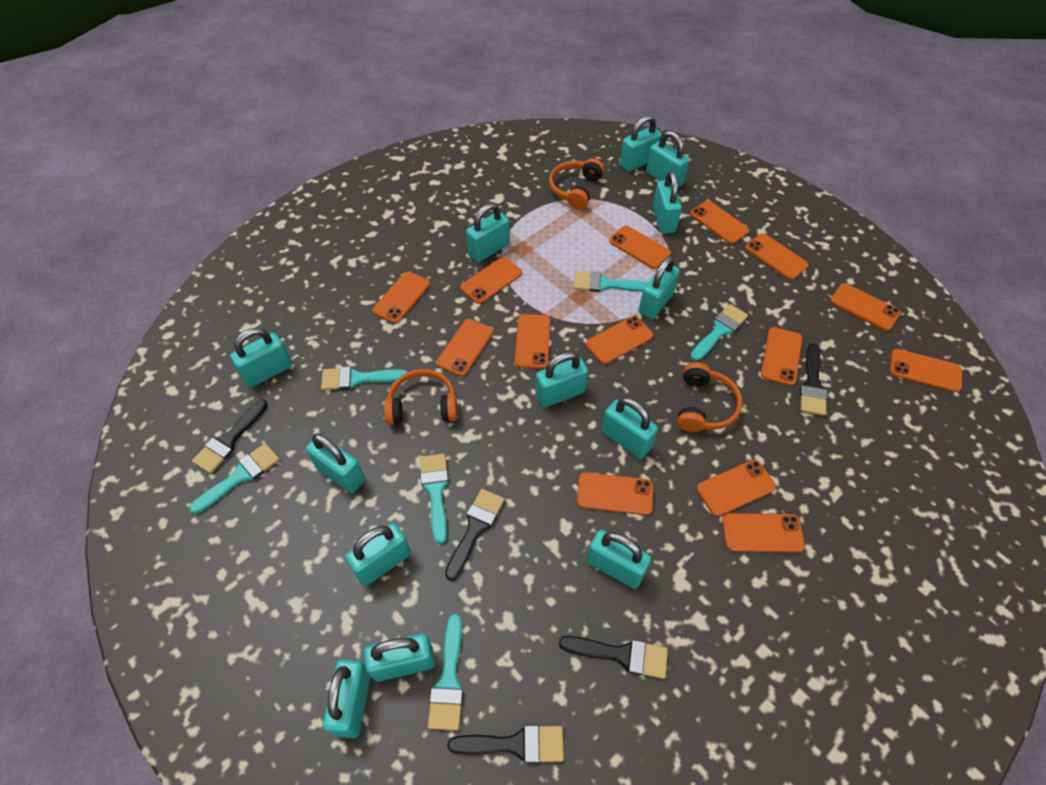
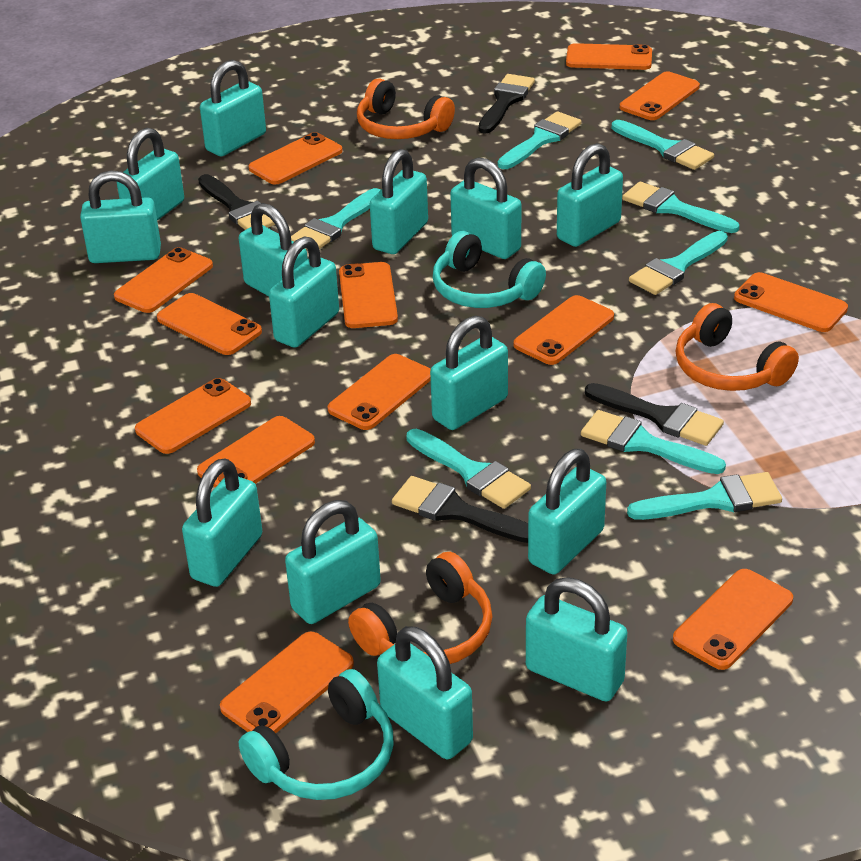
black brush: [192,399,268,474] [445,489,504,581] [447,725,564,763] [559,636,668,679] [800,343,827,416] = 5 -> [198,174,275,230] [392,476,528,543] [478,74,535,134] [585,383,724,446] = 4
orange phone: [372,271,430,324] [436,319,493,376] [460,257,522,304] [515,314,550,369] [577,472,653,515] [586,316,653,364] [609,226,671,269] [690,201,749,244] [697,460,776,516] [722,513,805,553] [745,233,809,280] [761,327,802,386] [830,283,900,331] [890,349,962,392] = 14 -> [114,247,213,313] [135,378,251,454] [157,293,262,355] [197,416,315,488] [220,632,354,733] [248,132,343,185] [328,354,431,430] [339,262,398,328] [514,295,614,365] [566,43,652,70] [620,71,700,120] [673,569,793,670] [734,272,848,332] = 13
turquoise brush: [189,443,279,514] [321,366,407,390] [420,454,449,544] [428,614,463,731] [574,272,648,292] [690,304,748,361] = 6 -> [291,188,380,250] [406,429,531,509] [498,111,582,169] [581,410,726,474] [612,120,714,170] [622,182,739,233] [627,472,782,520] [629,231,728,295] = 8
turquoise headphones: none = 0 -> [239,669,394,800] [433,231,546,308] = 2
turquoise padlock: [230,328,292,387] [306,434,365,493] [323,659,371,738] [345,523,411,586] [364,633,435,682] [466,203,510,262] [535,352,588,408] [587,530,651,589] [602,397,658,459] [620,115,662,172] [639,256,680,319] [646,131,689,188] [653,171,682,234] = 13 -> [80,170,161,263] [117,128,184,221] [182,459,262,587] [200,60,266,156] [239,203,308,296] [269,237,339,348] [285,500,381,624] [370,149,428,254] [377,626,473,759] [430,316,508,430] [450,157,521,259] [526,577,627,701] [528,449,606,575] [557,143,623,247] = 14

